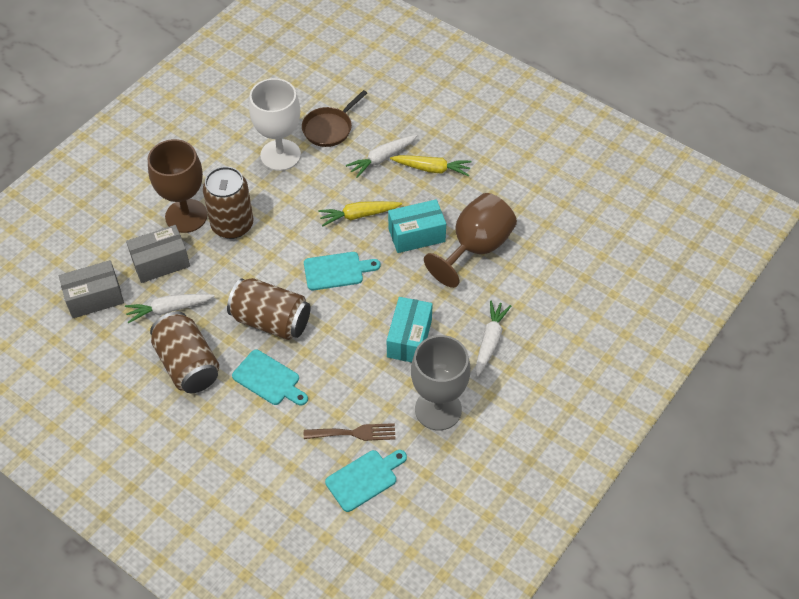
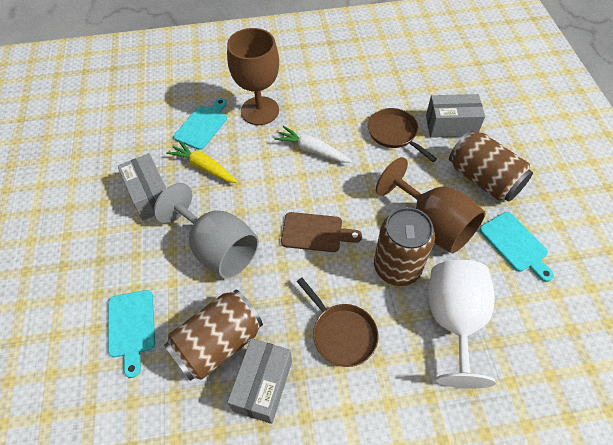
brown cutting board: none = 0 -> [281,212,362,252] = 1
brown fork: [304,423,395,441] = 1 -> none = 0
brown pan: [302,90,367,147] = 1 -> [297,278,379,367] [368,108,437,162] = 2
grey box: [59,260,124,318] [126,225,190,283] = 2 -> [118,153,166,220] [227,338,292,424] [426,94,485,138] = 3
turquoise box: [387,297,433,362] [388,199,446,253] = 2 -> none = 0
white carrot: [125,294,215,323] [346,135,417,178] [476,300,511,377] = 3 -> [274,126,352,162] = 1
yellow carrot: [318,201,402,226] [390,155,471,176] = 2 -> [166,140,238,183] = 1

